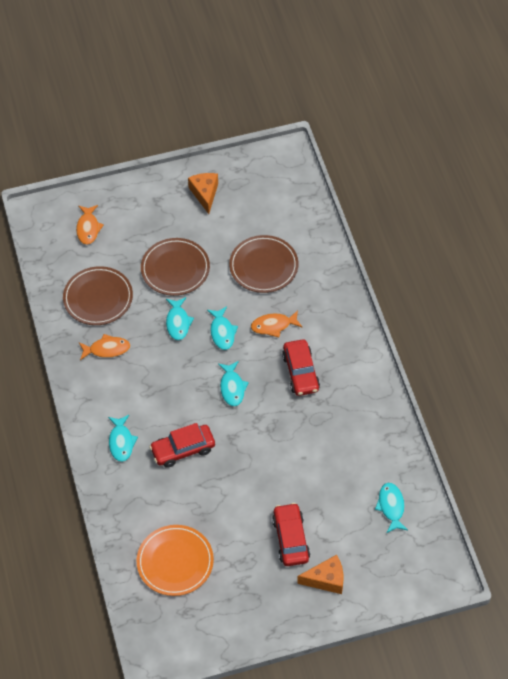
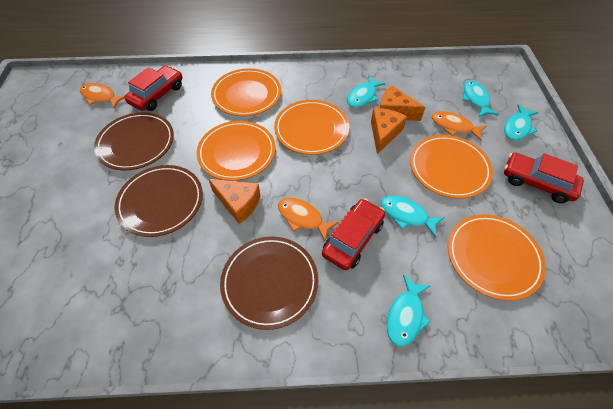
orange cheese: [188,173,218,214] [297,555,343,594] = 2 -> [208,179,261,224] [371,108,407,154] [380,85,425,121] = 3
orange plate: [137,525,214,596] = 1 -> [197,121,276,181] [211,68,281,116] [274,100,349,155] [410,135,493,199] [448,214,546,301] = 5

